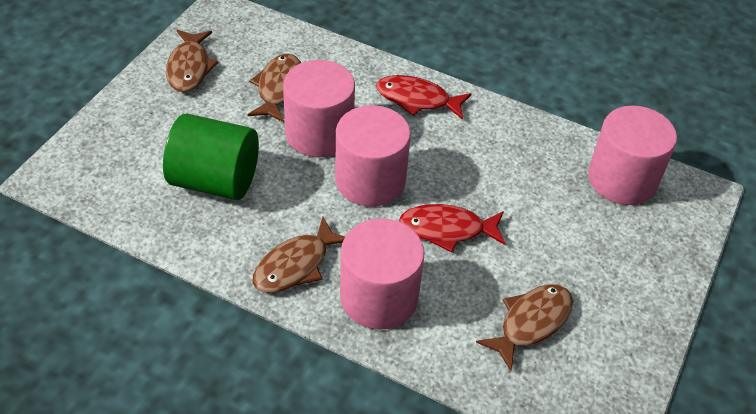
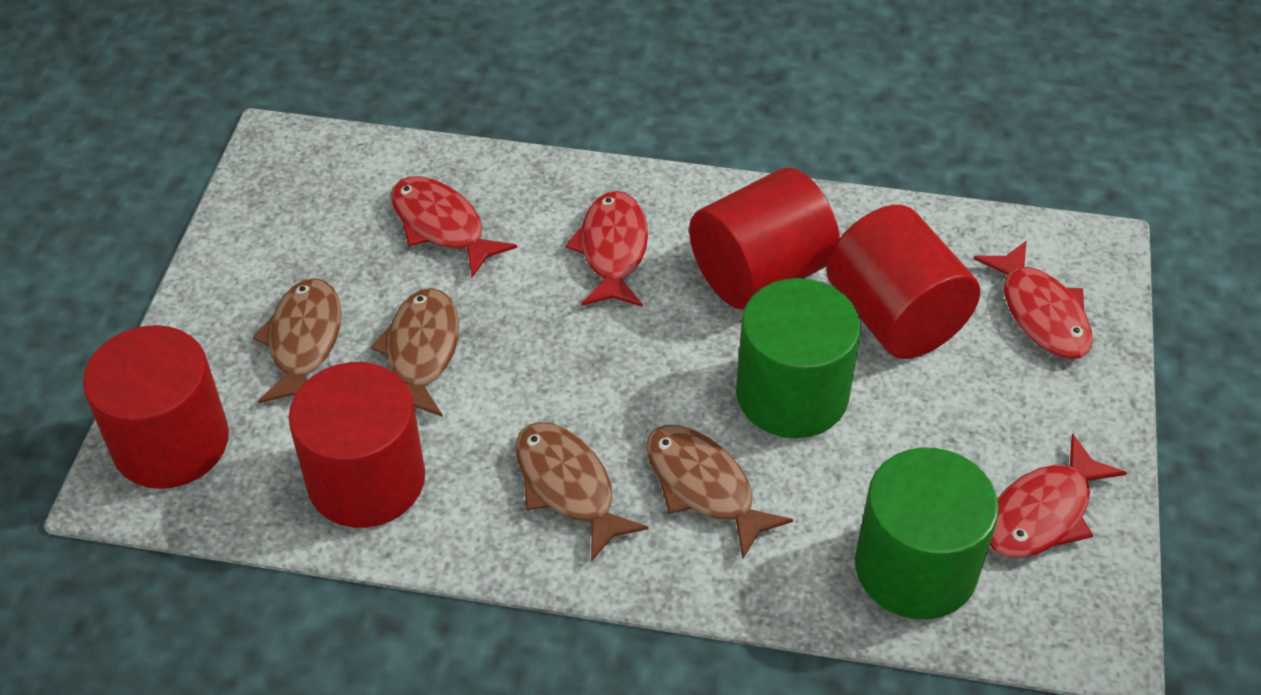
green cylinder: [163,114,259,200] = 1 -> [736,278,861,438] [855,448,999,619] = 2
pink cylinder: [283,60,355,157] [335,105,411,207] [340,218,425,330] [588,105,677,205] = 4 -> none = 0
red cylinder: none = 0 -> [83,325,229,489] [289,362,425,528] [689,168,840,309] [826,205,980,359] = 4
red fish: [376,75,471,120] [399,204,506,252] = 2 -> [391,176,517,278] [566,191,648,307] [974,240,1093,359] [990,433,1127,558] = 4

